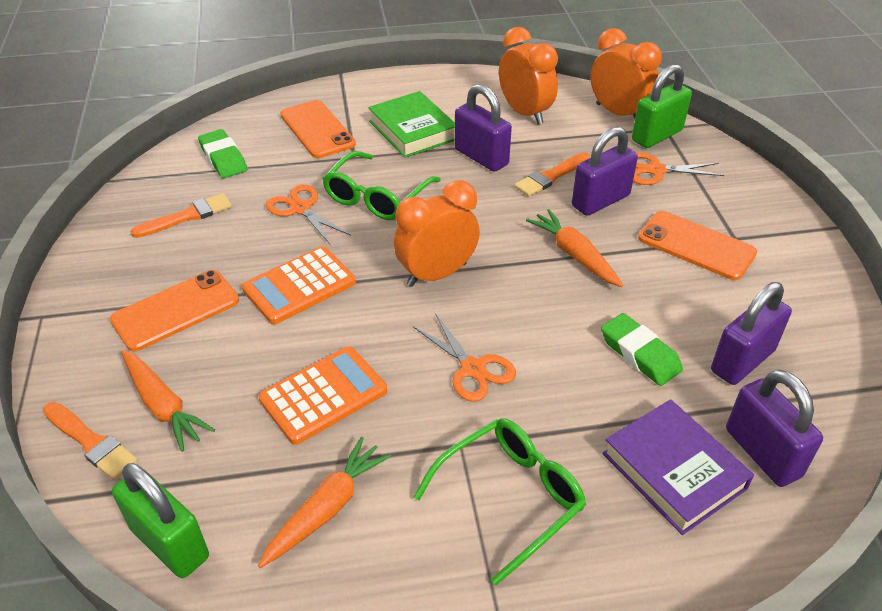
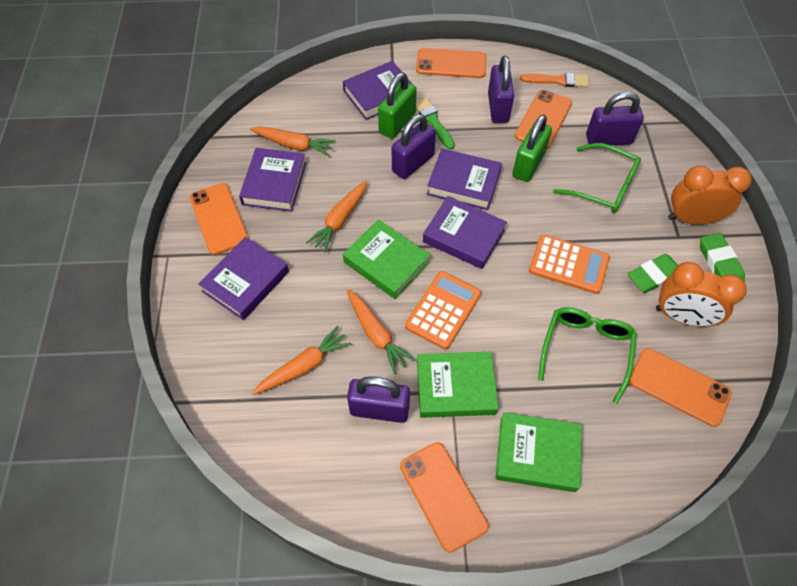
green book: [368,91,455,158] = 1 -> [343,219,430,299] [417,352,498,418] [495,412,582,492] = 3
green brush: none = 0 -> [416,97,455,149] = 1
orange brush: [43,402,138,480] [130,193,232,238] [514,153,590,197] = 3 -> [520,73,589,87] = 1
orange carrot: [121,350,215,452] [258,437,391,568] [526,209,623,287] = 3 -> [250,127,336,157] [252,326,352,395] [306,180,367,253] [346,289,415,374] = 4
orange clock: [394,180,480,287] [499,27,558,125] [591,28,662,118] = 3 -> [656,262,747,327] [668,166,752,225] = 2
orange phone: [110,270,239,351] [280,100,356,158] [638,211,757,280] = 3 -> [189,183,249,255] [400,442,489,553] [416,48,486,78] [515,90,572,149] [629,348,732,427] = 5
orange scissors: [266,184,351,244] [413,313,516,402] [633,152,724,185] = 3 -> none = 0
purple book: [602,399,754,535] = 1 -> [198,237,289,320] [239,148,306,212] [343,61,412,120] [423,196,507,269] [427,149,502,210] = 5

